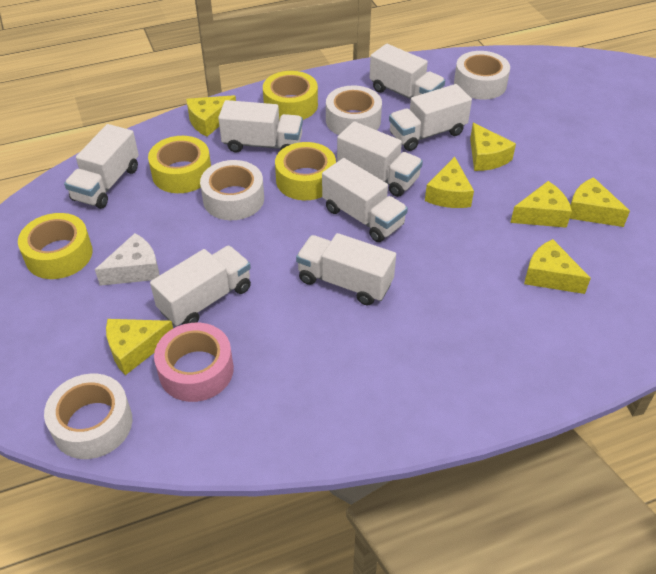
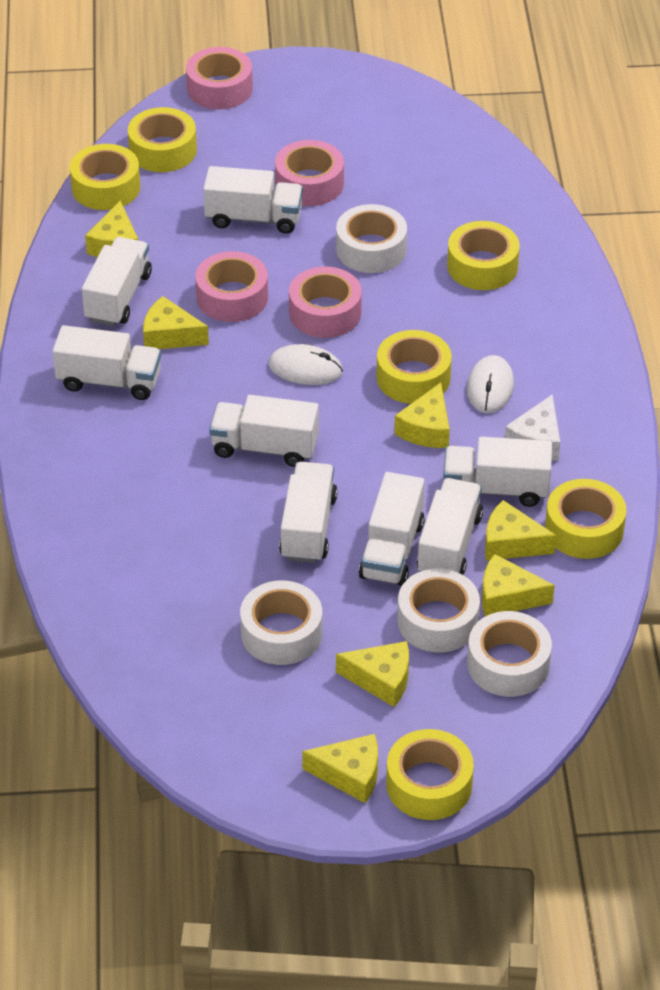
pink tape: [154,323,234,402] = 1 -> [186,47,253,109] [195,251,268,322] [275,140,344,206] [289,266,362,338] = 4
white mouse: none = 0 -> [269,344,343,385] [467,355,514,413] = 2
yellow tape: [18,213,93,279] [148,136,211,193] [263,71,318,120] [275,142,336,200] = 4 -> [70,144,140,210] [128,107,197,172] [376,330,452,404] [386,729,474,820] [447,221,520,290] [545,479,626,559] = 6

